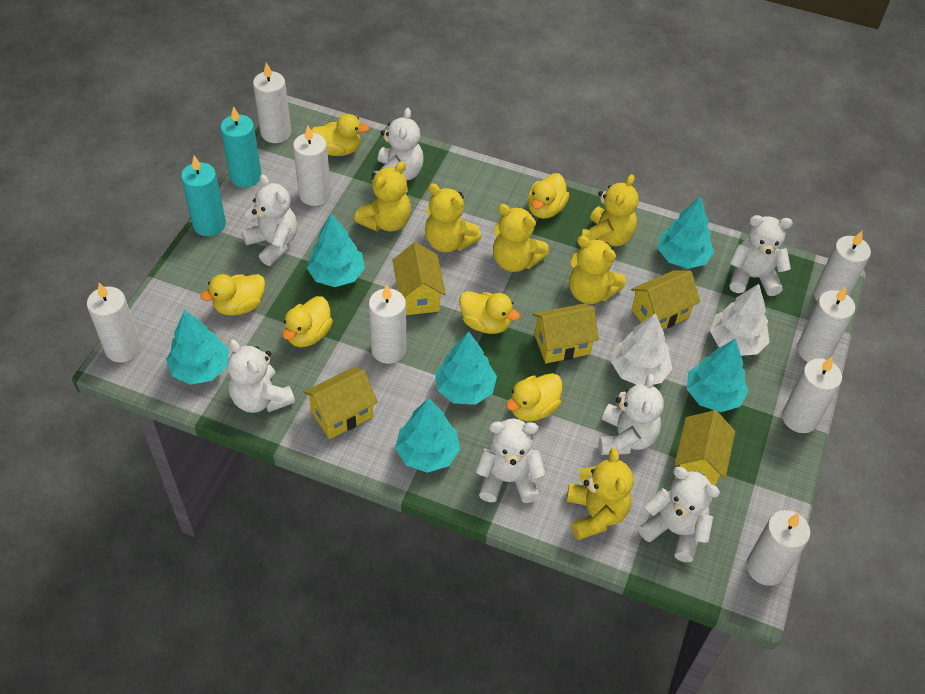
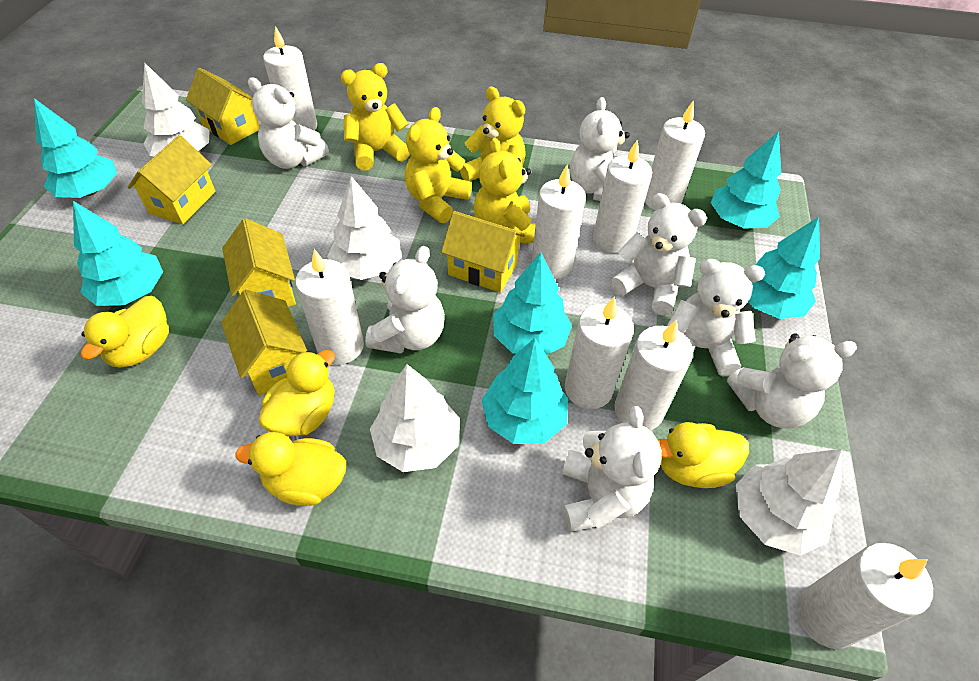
turquoise candle: [181,156,226,236] [220,106,262,187] = 2 -> none = 0
white tree: [611,313,672,385] [710,284,769,356] = 2 -> [142,62,210,156] [327,176,402,280] [370,364,460,472] [736,449,842,556] = 4
yellow duck: [201,274,265,316] [282,296,333,347] [311,114,370,156] [459,291,520,334] [506,373,562,421] [528,173,569,219] = 6 -> [81,296,169,368] [235,432,346,506] [259,350,335,436] [658,422,749,488] = 4
yellow teddy bear: [355,161,411,232] [425,183,481,253] [493,204,549,272] [567,448,634,540] [569,236,626,304] [582,174,639,246] = 6 -> [341,63,410,171] [405,107,472,223] [460,87,526,181] [474,138,536,243] = 4

